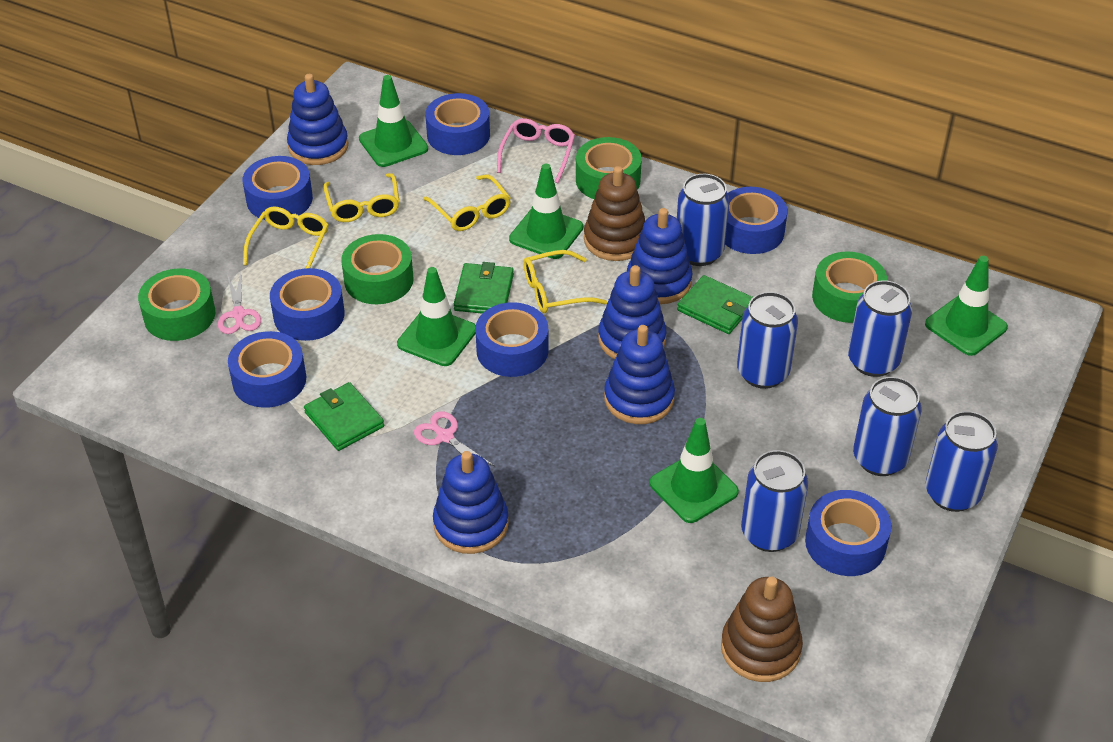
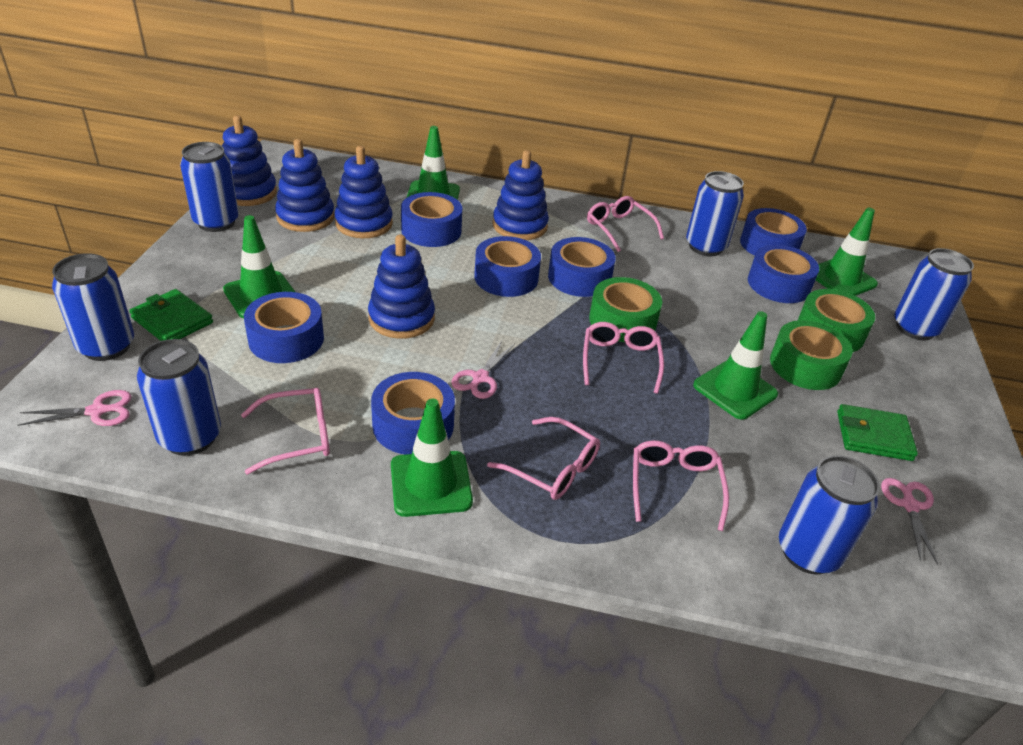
brown stacking toy: [584,166,645,261] [721,577,803,682] = 2 -> none = 0
green tape: [138,269,215,341] [341,234,414,304] [576,137,642,199] [812,251,887,323] = 4 -> [589,277,662,342] [770,320,853,390] [798,289,875,352] = 3
green wallet: [304,382,384,451] [454,262,514,313] [677,275,753,334] = 3 -> [129,289,213,341] [837,404,918,461] = 2
pink glasses: [497,118,575,183] = 1 -> [241,388,330,474] [487,417,600,500] [583,322,664,394] [587,196,664,252] [633,441,729,531] = 5
pink scissors: [218,273,261,334] [414,411,494,466] = 2 -> [18,390,131,426] [451,341,515,399] [881,478,938,565] = 3
yellow glasses: [243,206,329,268] [323,173,399,222] [423,175,511,231] [524,250,607,313] = 4 -> none = 0

